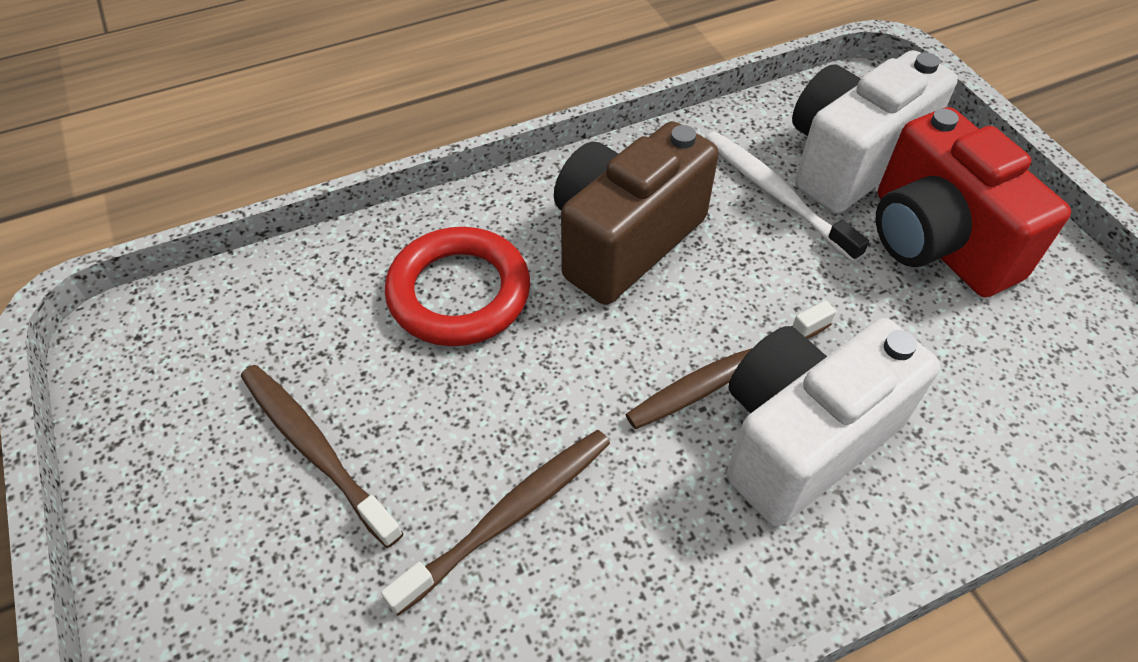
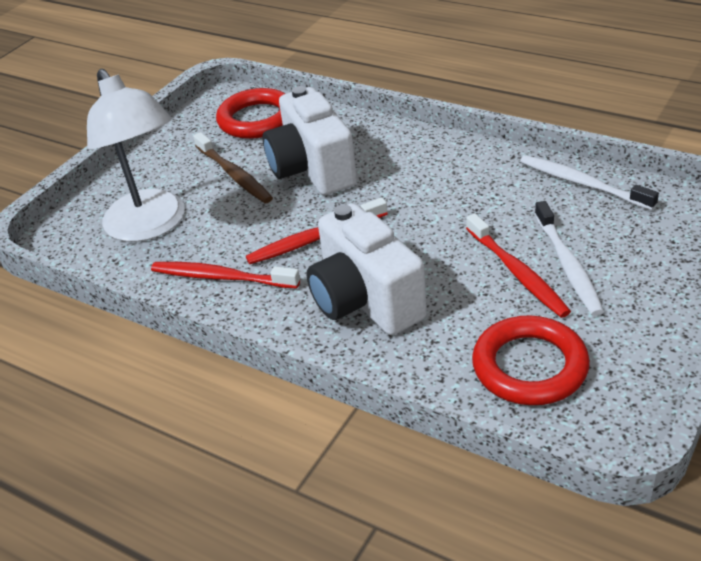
brown camera: [554,121,719,305] = 1 -> none = 0
brown toothbrush: [241,365,403,548] [381,430,610,616] [625,300,836,429] = 3 -> [193,132,273,203] = 1
red camera: [876,107,1071,297] = 1 -> none = 0
red ring: [385,227,530,346] = 1 -> [216,88,286,139] [472,315,590,405] = 2
red toothbrush: none = 0 -> [151,262,300,288] [246,197,388,264] [466,214,571,318] = 3
white lamp: none = 0 -> [87,69,184,242] = 1
white toothbrush: [705,131,869,262] = 1 -> [520,155,659,210] [535,201,604,316] = 2

